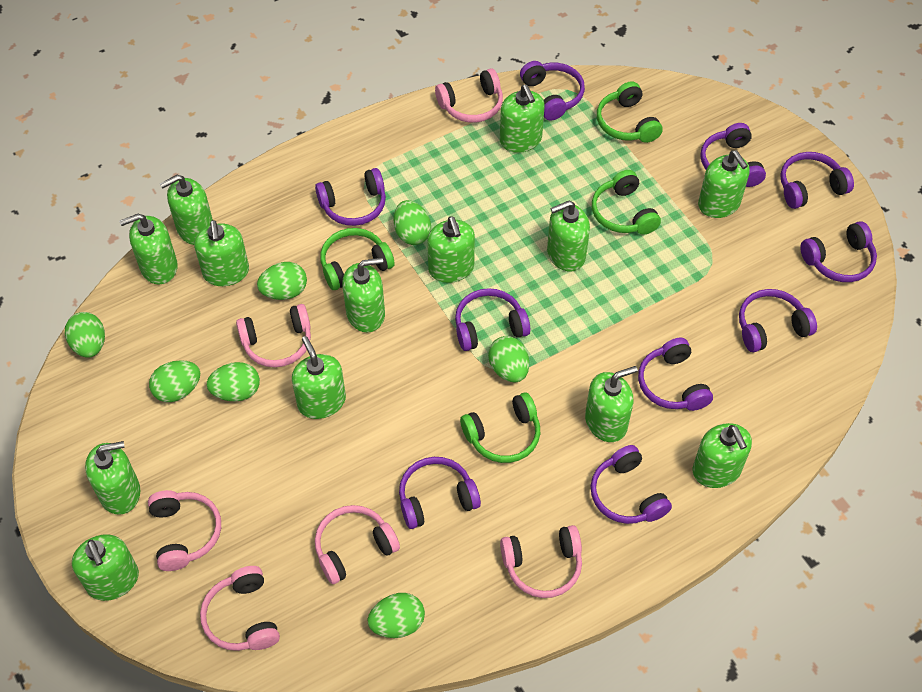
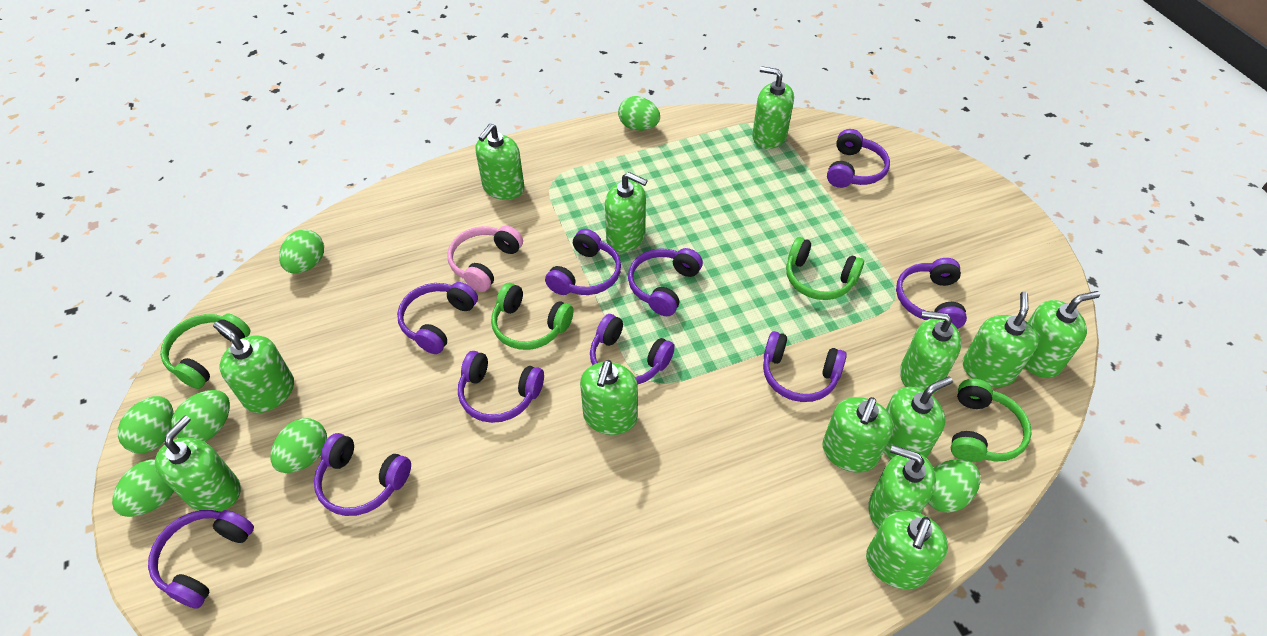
pink headphones: [148,490,221,571] [200,566,280,651] [236,304,311,367] [315,505,400,584] [435,68,503,123] [500,525,582,598] = 6 -> [447,226,523,292] = 1

